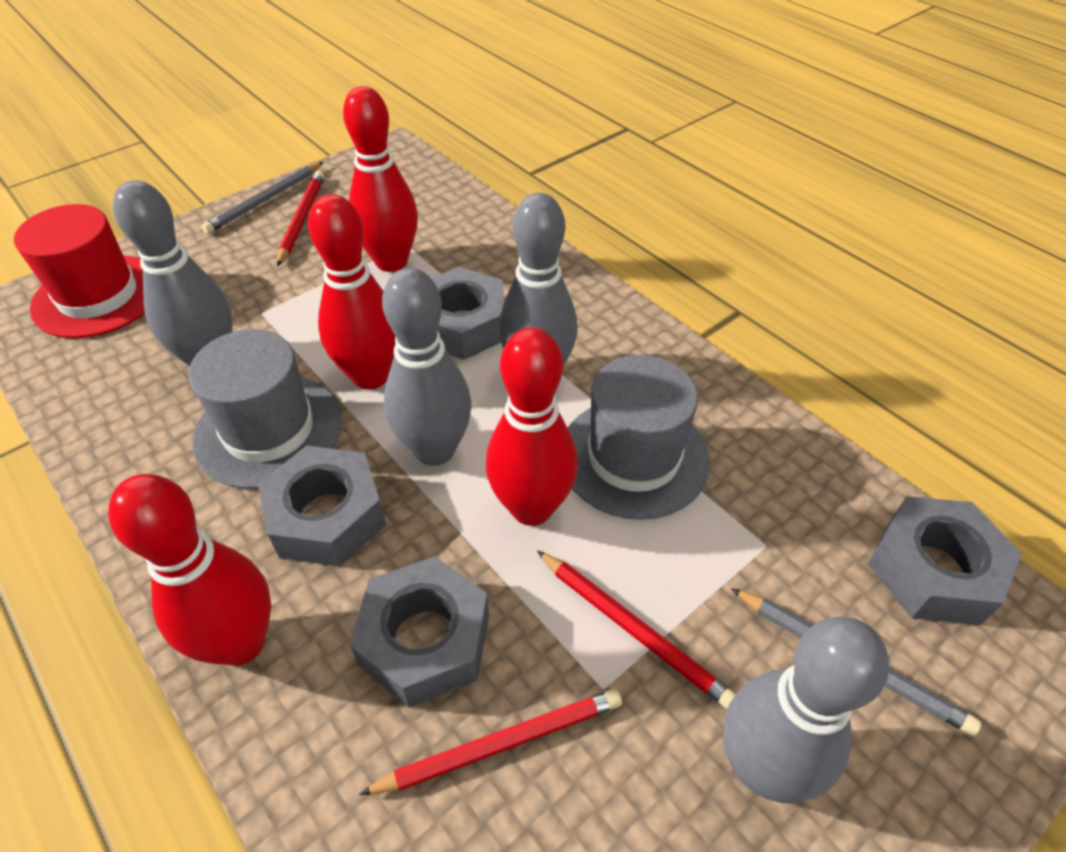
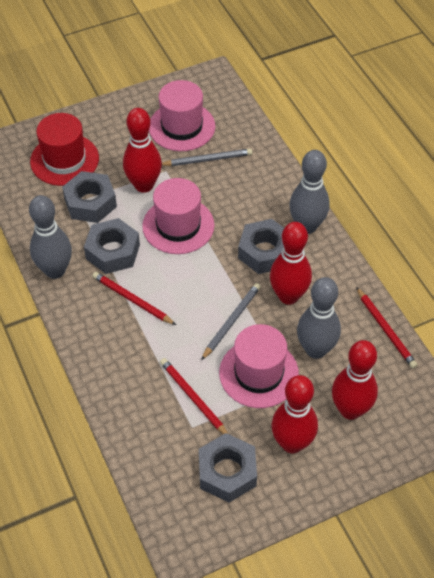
grey bowling pin: [113,180,232,367] [382,268,472,466] [499,193,578,366] [723,617,889,803] = 4 -> [29,195,72,279] [289,150,330,234] [297,277,341,359] = 3
grey hat: [188,329,342,489] [568,355,710,520] = 2 -> none = 0
pink hat: none = 0 -> [142,178,214,254] [149,80,215,151] [219,324,299,408] = 3

